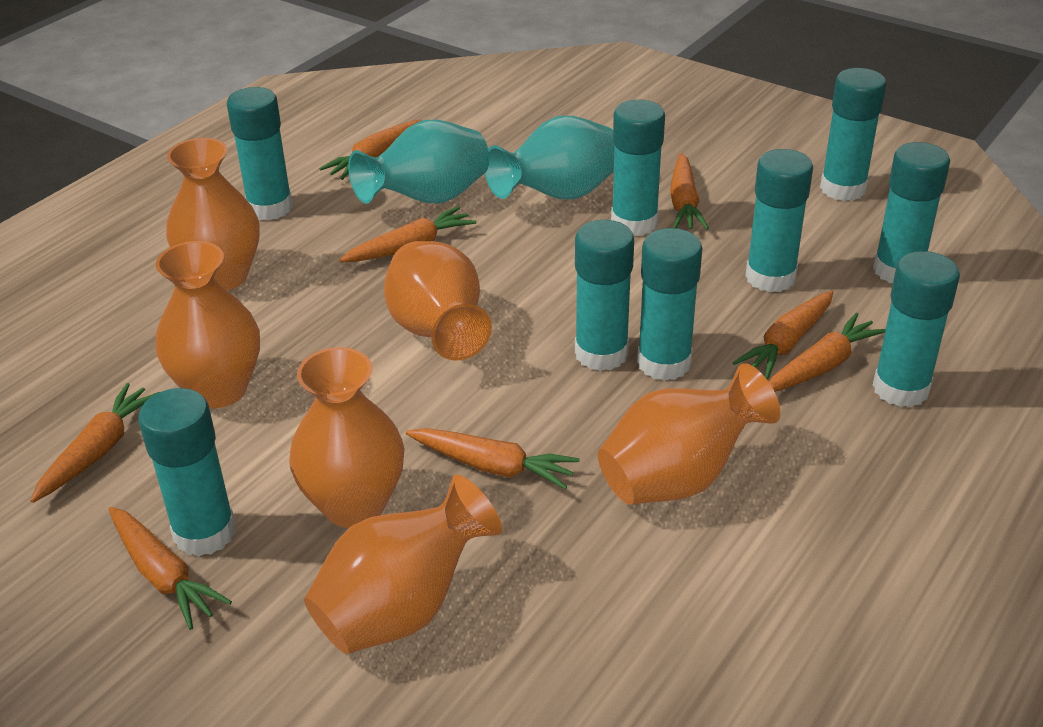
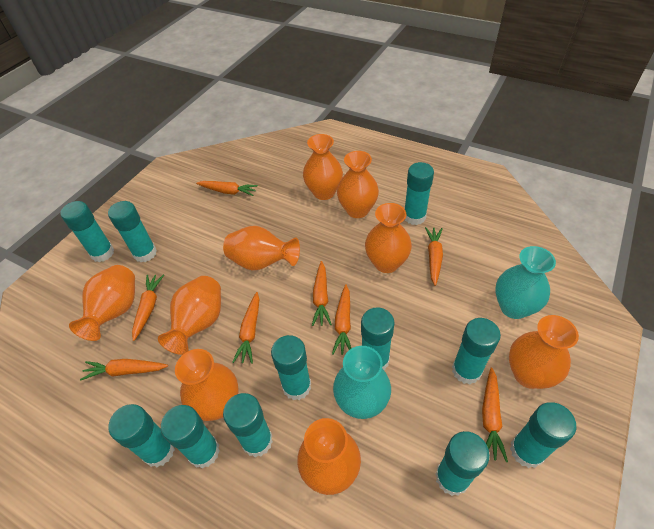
orange vase: [155,241,260,408] [166,138,260,290] [289,347,404,528] [304,475,502,654] [384,241,492,360] [598,363,780,505] = 6 -> [69,265,135,341] [158,276,221,355] [175,349,238,421] [223,226,300,270] [297,418,361,495] [303,134,343,200] [337,151,379,218] [365,203,412,273] [509,315,579,389] = 9
turquoise glue stick: [138,388,236,556] [227,87,293,220] [575,220,634,371] [611,100,665,236] [637,228,702,381] [745,149,813,293] [820,68,886,201] [873,142,950,283] [873,251,960,407] = 9 -> [61,201,114,262] [108,201,157,262] [108,404,175,467] [161,405,220,468] [223,393,273,457] [271,335,311,400] [361,307,395,370] [405,162,434,225] [435,431,490,496] [452,318,501,384] [510,402,576,468] = 11

